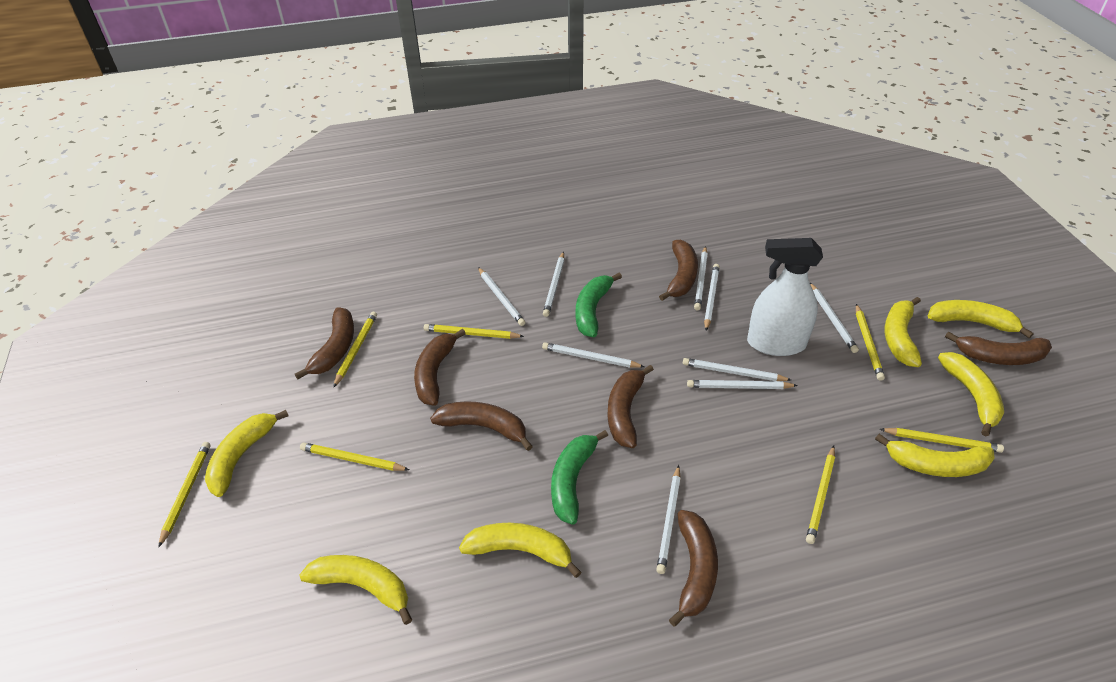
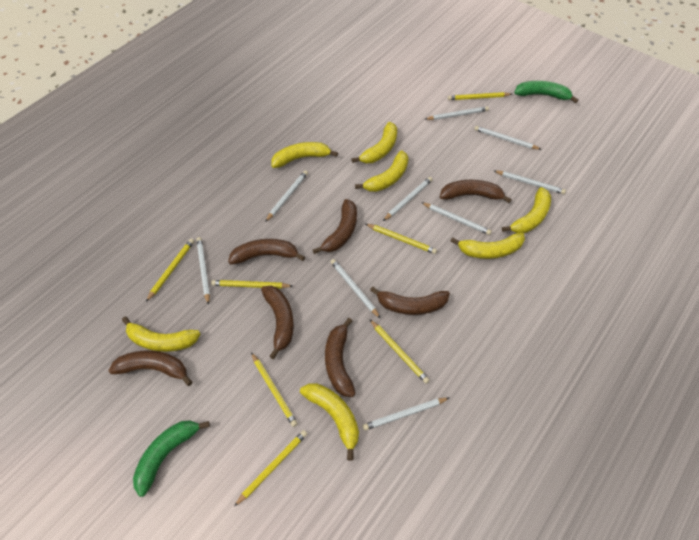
white spray bottle: [747,238,823,356] = 1 -> none = 0

